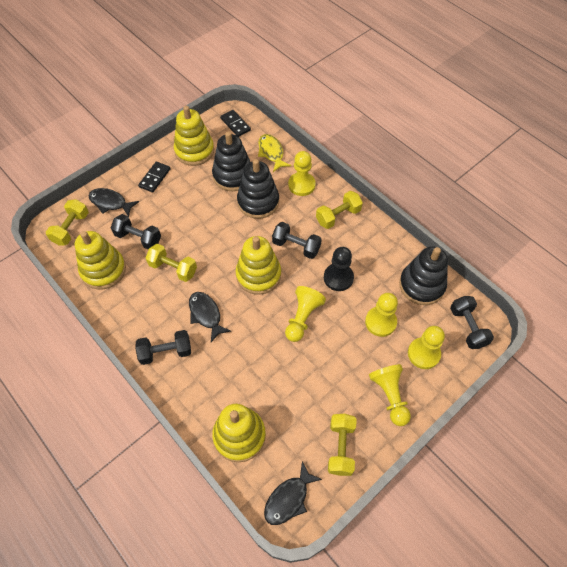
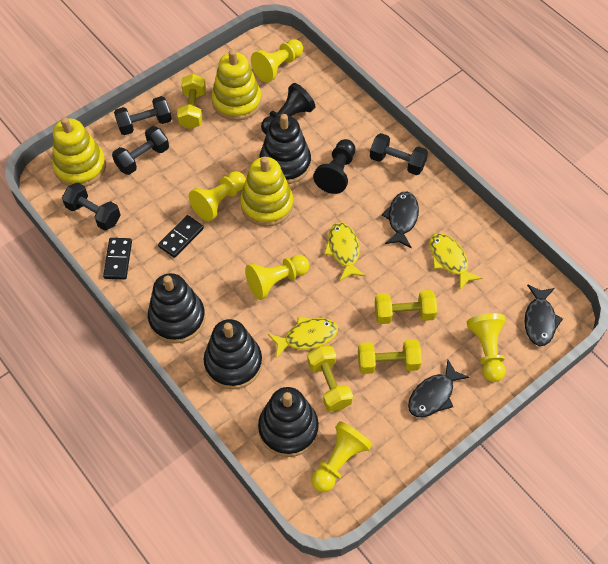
black pawn: [324,247,354,291] = 1 -> [261,83,315,134] [313,139,356,194] = 2
black stacking toy: [212,131,250,191] [237,159,279,219] [399,247,448,305] = 3 -> [148,273,206,344] [204,319,262,390] [258,387,319,457] [259,114,311,184] = 4
yellow fish: [258,134,291,172] = 1 -> [268,317,338,359] [324,222,366,281] [429,233,482,290] = 3
yellow stacking toy: [75,231,126,289] [174,106,214,166] [212,404,266,462] [236,236,281,295] = 4 -> [52,117,106,187] [211,50,262,121] [240,156,293,227] = 3

